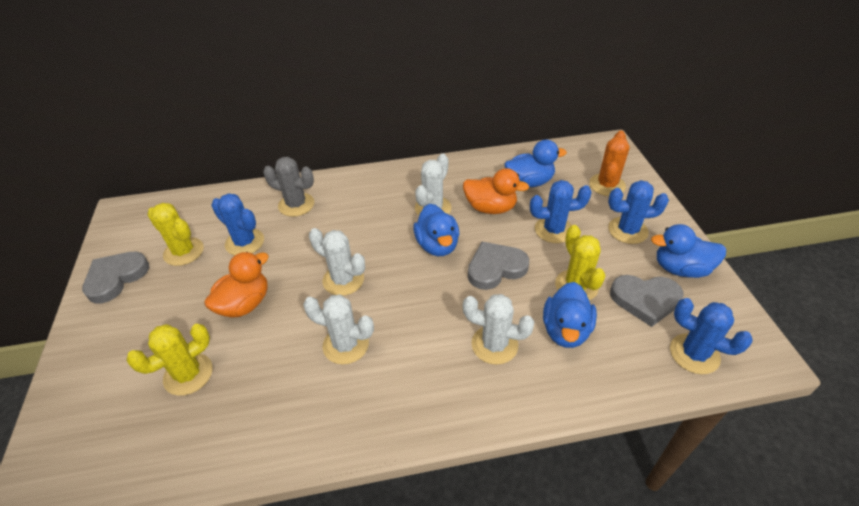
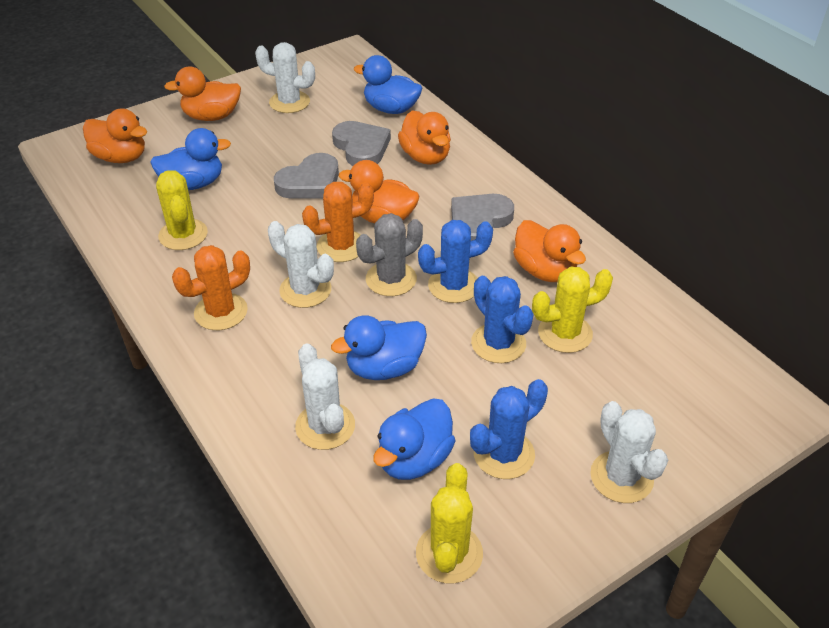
blue cactus: [211,193,264,256] [530,180,592,243] [608,180,669,244] [670,298,753,374] = 4 -> [418,220,493,303] [470,379,548,479] [471,276,534,363] = 3
orange cactus: [589,131,630,196] = 1 -> [172,245,250,330] [302,182,374,262] = 2
orange duck: [204,252,269,318] [463,168,529,214] = 2 -> [83,108,147,163] [164,66,241,121] [339,160,419,223] [398,110,451,165] [513,220,586,282] = 5

